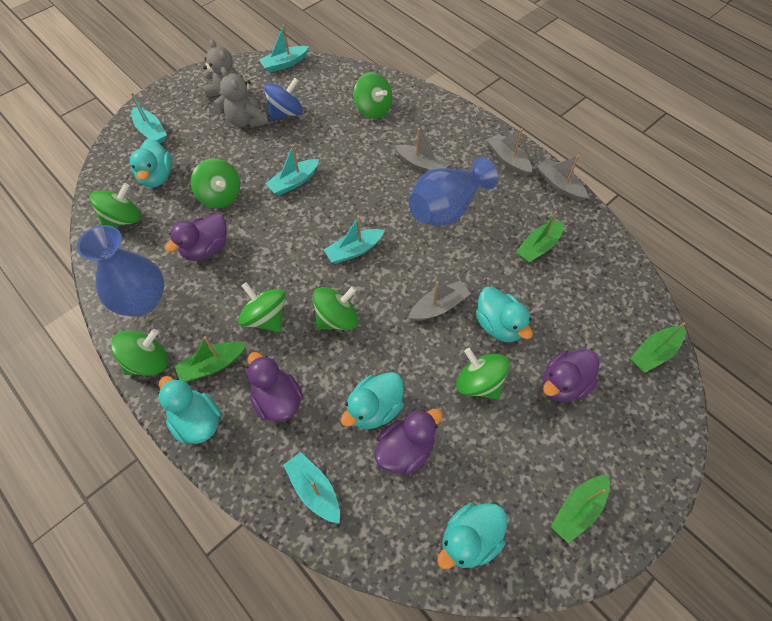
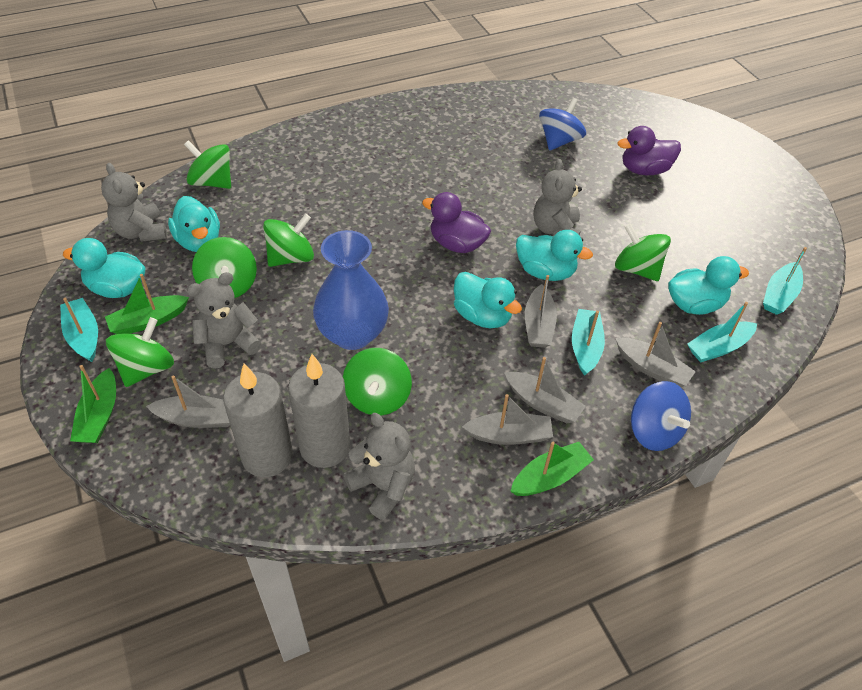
blue spinning top: [264,78,303,120] = 1 -> [539,98,586,151] [631,381,691,451] = 2
blue vase: [77,225,164,316] [409,157,498,226] = 2 -> [313,230,389,350] = 1
green boat: [174,336,247,382] [516,211,564,263] [550,475,610,544] [630,322,685,373] = 4 -> [70,365,116,443] [105,274,189,334] [510,442,594,496] = 3
green spinning top: [90,183,141,227] [111,329,168,375] [191,158,240,208] [238,282,285,332] [313,286,358,330] [354,72,392,119] [456,348,509,400] = 7 -> [106,317,174,387] [184,140,231,189] [192,237,257,298] [263,214,314,267] [343,348,412,415] [615,223,671,281] = 6
grey boat: [395,128,450,172] [408,280,471,321] [487,129,532,176] [537,155,588,201] = 4 -> [146,376,230,428] [462,394,553,445] [504,357,586,423] [525,275,557,348] [615,322,696,387] = 5
grey candle: none = 0 -> [223,363,293,477] [288,354,350,468] = 2
grey teddy bear: [203,39,239,112] [220,67,268,128] = 2 -> [101,163,167,242] [187,272,261,369] [343,413,415,520] [534,159,582,237] = 4
purple duck: [165,214,227,261] [247,352,303,422] [375,409,443,475] [542,350,599,402] = 4 -> [422,192,491,253] [617,126,681,175] = 2
turquoise boat: [131,92,167,144] [259,25,309,73] [265,145,319,196] [283,452,340,523] [324,216,385,264] = 5 -> [60,298,98,362] [572,309,605,376] [687,302,757,362] [763,247,807,315] = 4

